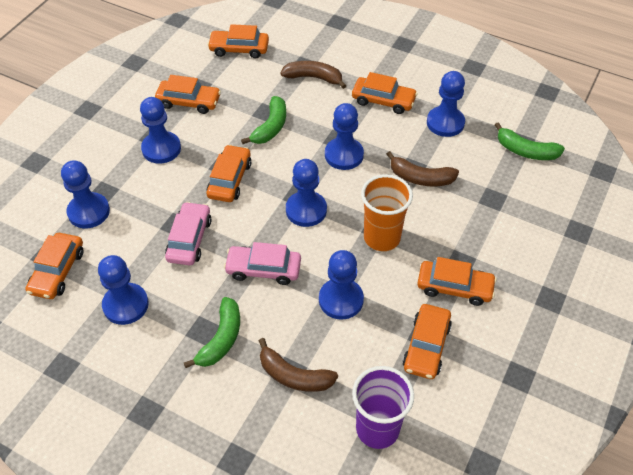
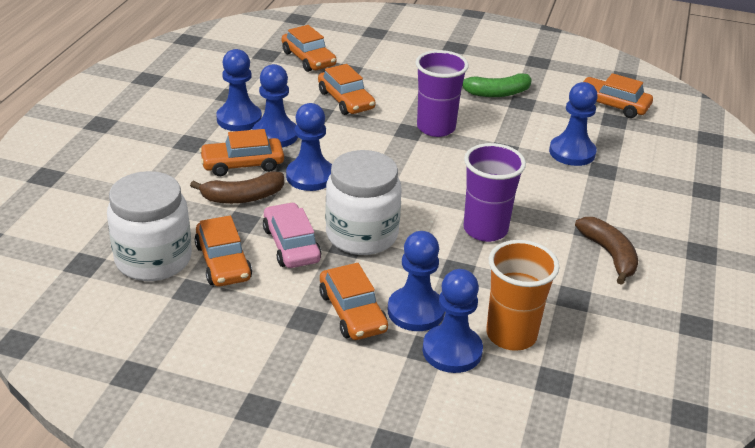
blue pawn: [61,160,110,228] [98,255,149,325] [140,97,181,164] [286,159,327,227] [319,250,364,320] [325,103,364,170] [427,71,465,137] = 7 -> [216,49,262,131] [252,64,298,148] [286,103,332,191] [388,231,445,331] [423,269,483,373] [549,82,598,166] = 6
brown banana: [259,338,338,392] [281,61,346,89] [386,151,459,186] = 3 -> [190,171,284,204] [575,217,638,285] = 2
green banana: [184,297,240,368] [241,96,286,144] [495,122,565,160] = 3 -> [462,73,532,97] = 1
orange car: [25,233,83,299] [155,75,221,114] [206,145,251,202] [207,24,269,59] [352,72,418,114] [402,304,452,379] [417,257,497,306] = 7 -> [195,215,252,287] [199,129,284,176] [282,25,336,72] [318,64,376,115] [319,263,388,340] [583,73,653,118] = 6
pink car: [165,202,211,265] [224,242,301,285] = 2 -> [263,202,321,268] = 1
purple cup: [352,366,414,449] = 1 -> [415,50,469,137] [463,143,526,242] = 2
white jar: none = 0 -> [107,171,192,281] [325,150,402,255] = 2

